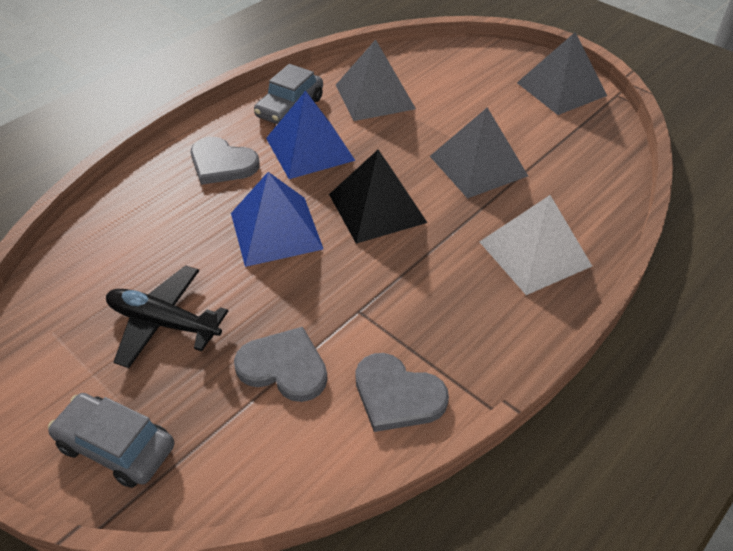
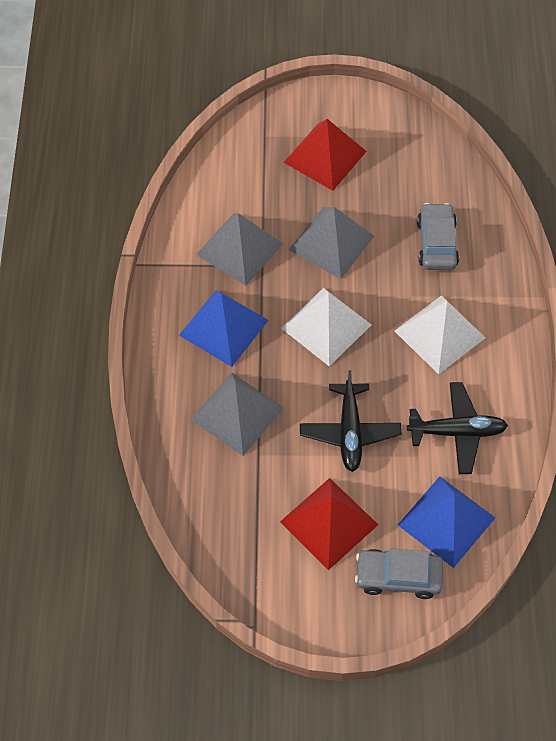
black plane: [106,265,228,368] = 1 -> [300,370,402,472] [407,382,508,474] = 2
black pyramid: [329,150,427,244] = 1 -> none = 0
grey heart: [191,137,260,185] [234,327,327,402] [355,353,449,432] = 3 -> none = 0
red pyramid: none = 0 -> [280,478,378,570] [283,119,367,191] = 2
white pyramid: [479,195,592,295] = 1 -> [281,288,372,366] [395,296,485,374] = 2

